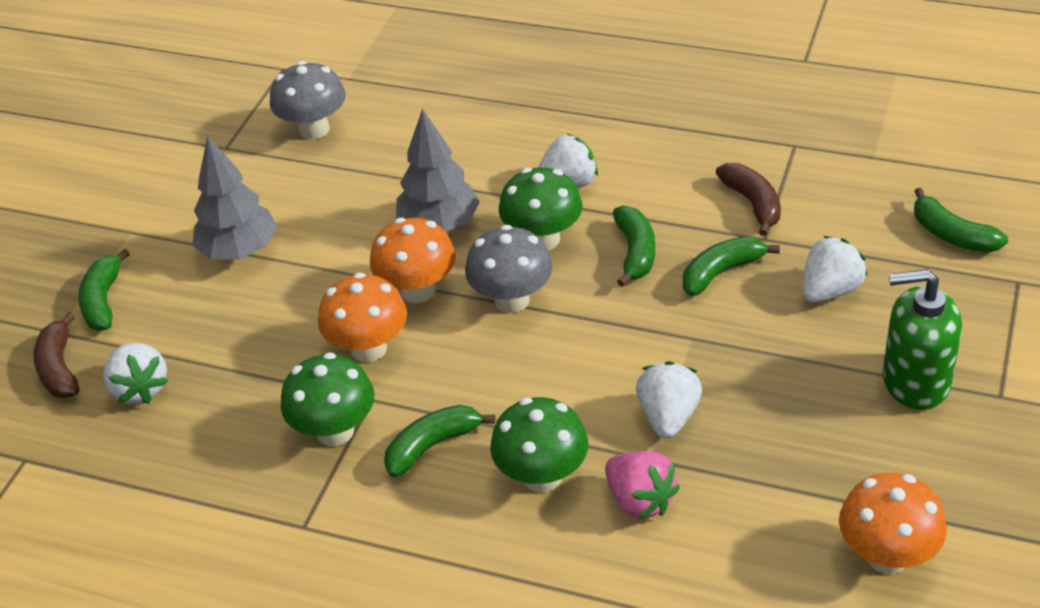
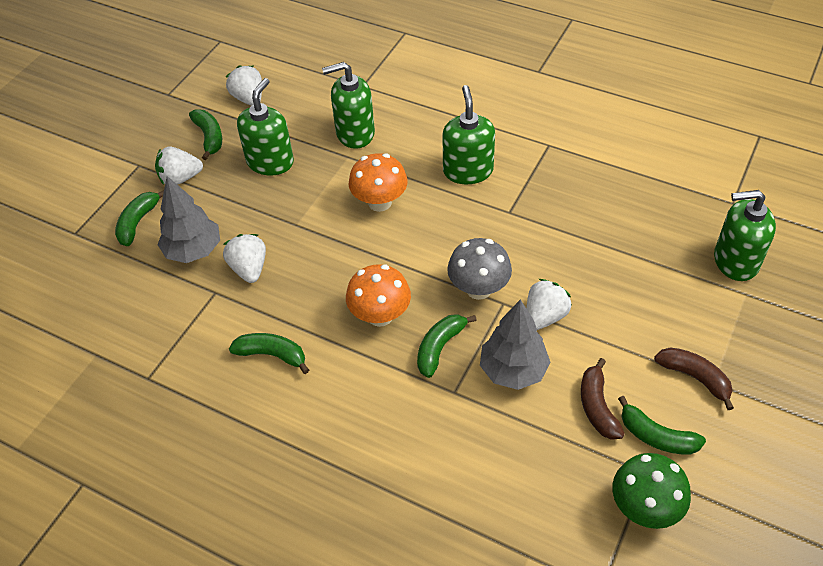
green mushroom: [281,353,375,446] [490,397,588,493] [499,167,583,250] = 3 -> [612,453,691,529] = 1
green soap dispenser: [883,269,962,410] = 1 -> [237,78,294,175] [322,62,375,149] [442,85,495,184] [714,190,776,281] = 4
grey mushroom: [270,61,346,139] [465,225,553,313] = 2 -> [447,238,512,300] = 1
orange mushroom: [318,272,407,362] [370,218,456,303] [839,473,947,574] = 3 -> [346,264,411,327] [348,153,408,212] = 2
pink strawberry: [605,451,680,520] = 1 -> none = 0

